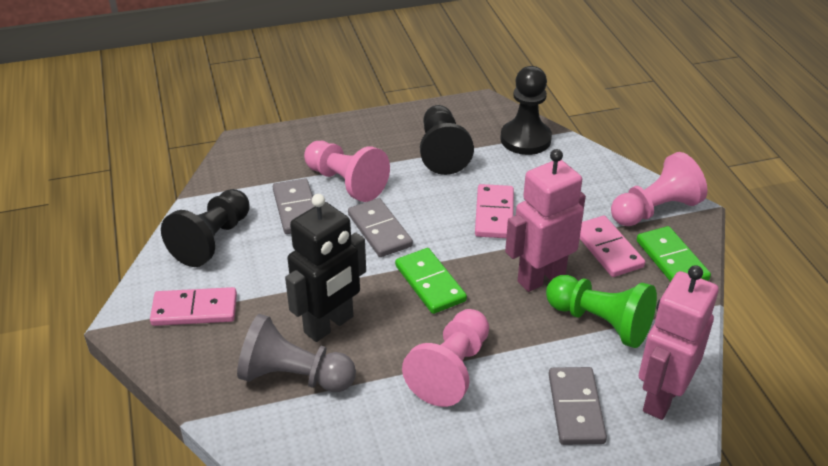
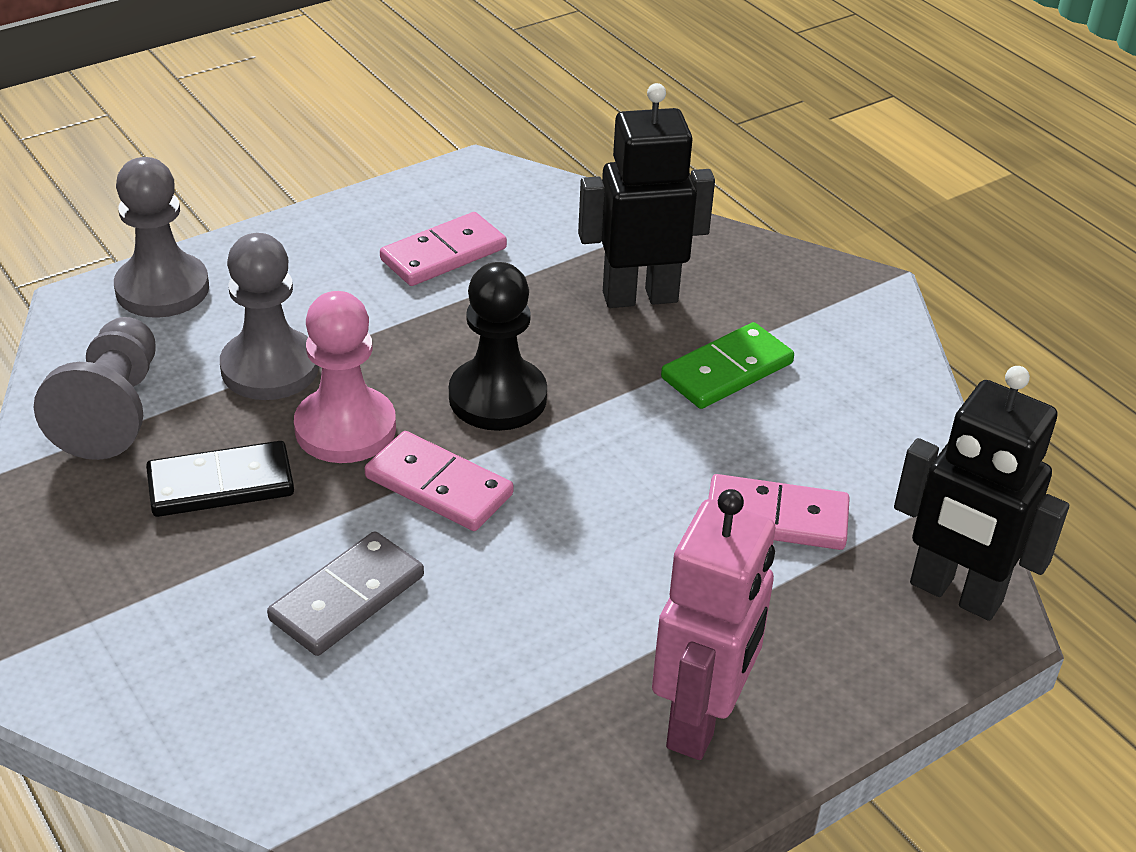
black domino: none = 0 -> [146,441,294,517] = 1
black pawn: [161,189,249,267] [420,105,474,175] [500,66,552,155] = 3 -> [449,262,547,431] = 1
black robot: [285,194,366,342] = 1 -> [578,83,715,308] [894,366,1069,621] = 2
green domino: [395,248,467,314] [637,226,711,282] = 2 -> [661,322,794,409] = 1
green pawn: [546,275,657,348] = 1 -> none = 0
grey domino: [273,178,315,234] [348,198,413,257] [549,367,607,445] = 3 -> [267,531,424,656] = 1
grey pawn: [237,314,356,392] = 1 -> [34,317,155,460] [114,157,209,318] [220,233,319,400] = 3
pink pawn: [304,141,390,202] [402,309,489,407] [611,152,708,226] = 3 -> [294,291,396,463] = 1
pink robot: [505,149,586,292] [639,265,719,420] = 2 -> [652,489,775,760] = 1

